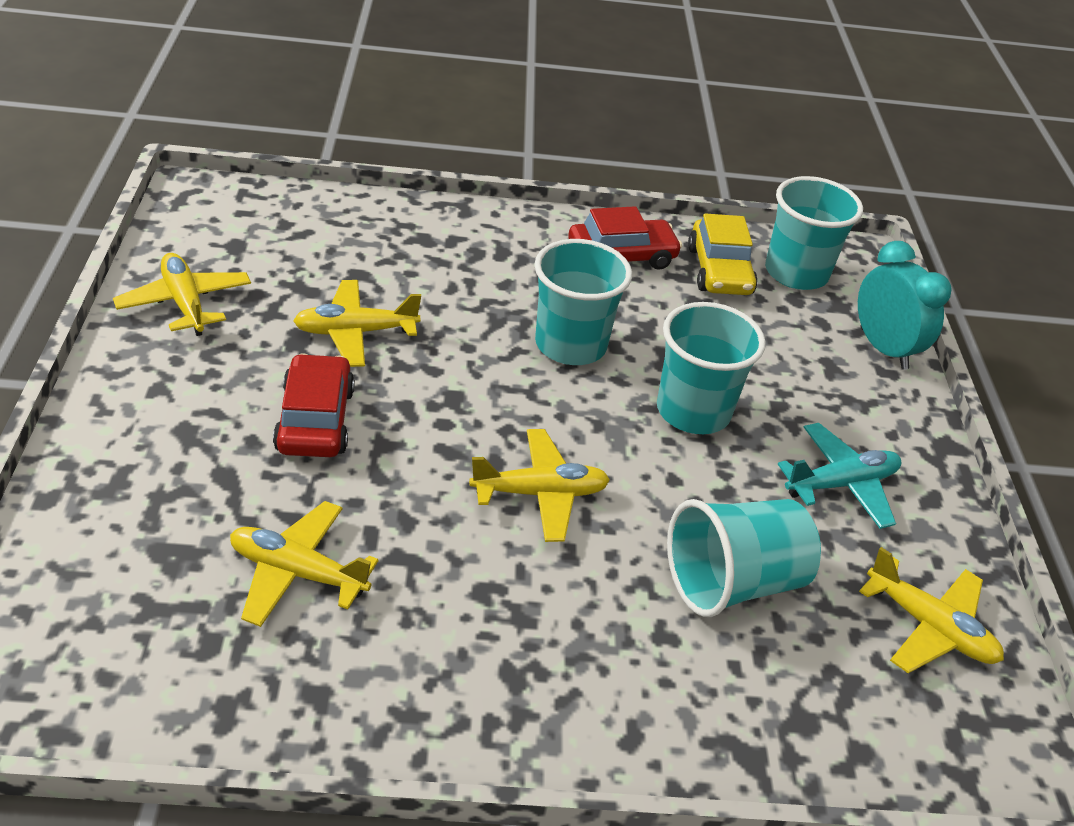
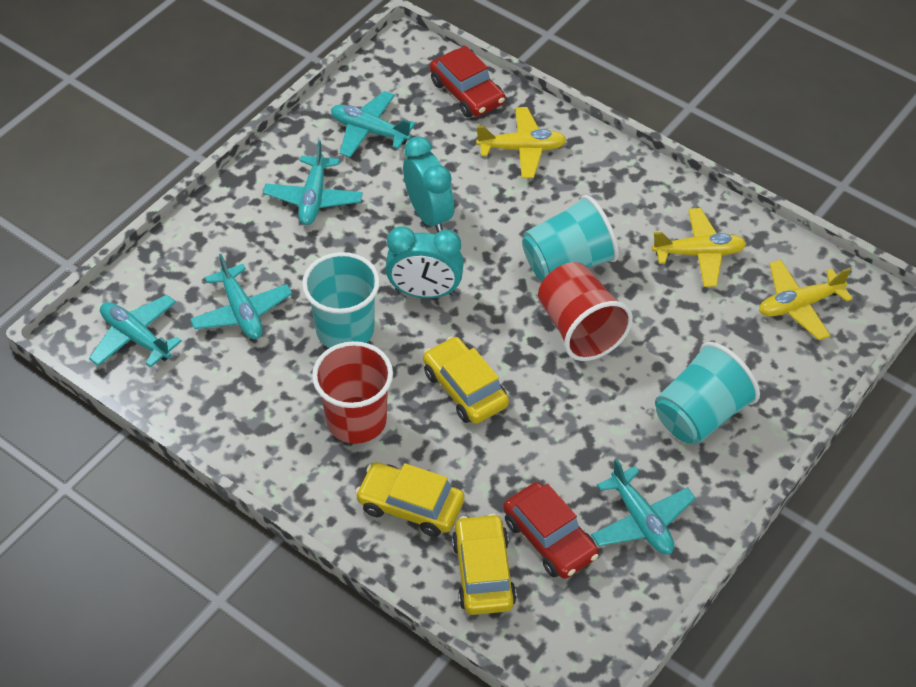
red cup: none = 0 -> [312,341,393,444] [538,262,633,361] = 2
turquoise clock: [858,241,952,370] = 1 -> [385,226,464,298] [403,136,454,233] = 2
turquoise cup: [534,239,632,365] [657,302,766,434] [667,499,821,617] [765,176,863,290] = 4 -> [302,252,380,348] [522,195,619,281] [655,342,760,445] = 3
turquoise plane: [778,423,901,529] = 1 -> [89,295,182,367] [190,254,292,339] [263,140,363,225] [331,91,416,157] [591,458,695,555] = 5
yellow car: [688,214,758,295] = 1 -> [355,462,465,537] [423,336,509,424] [452,514,517,615] = 3
yellow plane: [113,253,251,336] [230,501,379,627] [293,280,421,367] [469,429,610,542] [859,547,1004,673] = 5 -> [476,107,567,178] [652,208,747,287] [759,260,853,340] = 3

